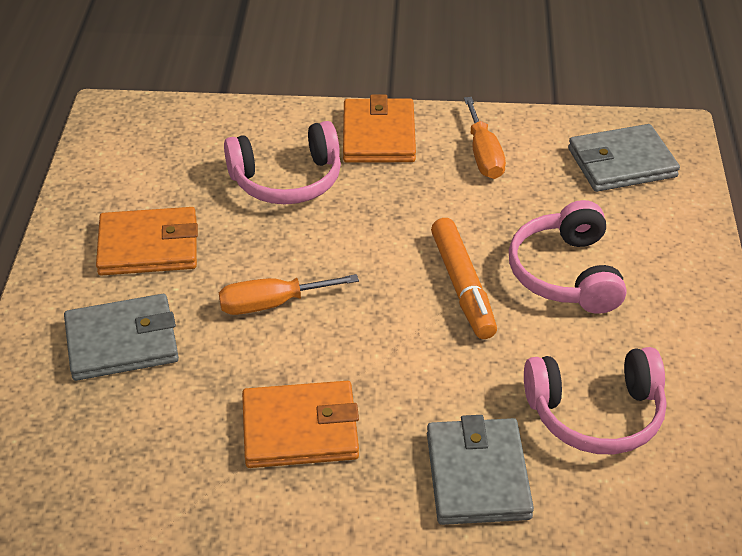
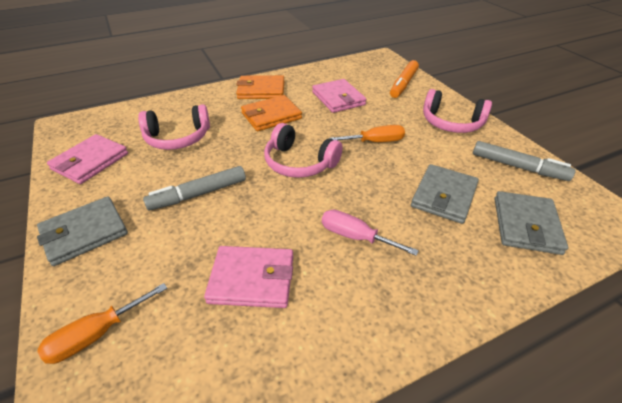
grey marker: none = 0 -> [143,166,246,211] [473,141,576,181] = 2
orange wallet: [96,207,198,275] [242,381,359,468] [343,95,416,163] = 3 -> [236,75,284,99] [241,95,302,131] = 2
pink screwdriver: none = 0 -> [322,210,419,256] = 1
pink wallet: none = 0 -> [47,134,128,184] [204,246,293,308] [312,79,366,113] = 3

